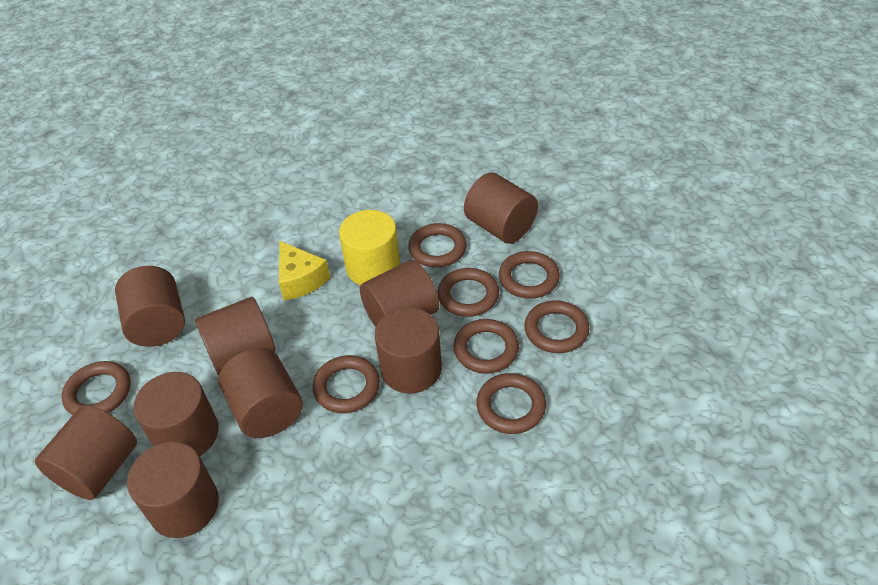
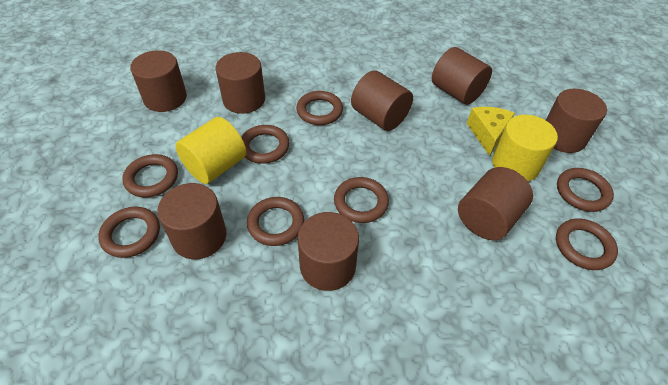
brown cylinder: [35,405,137,500] [115,266,185,347] [127,442,219,538] [133,372,219,456] [195,297,276,375] [218,348,303,438] [360,260,439,327] [375,307,442,394] [464,172,538,244] = 9 -> [130,50,187,112] [158,183,227,259] [216,52,265,114] [298,212,359,291] [351,71,413,131] [432,47,492,105] [458,167,533,240] [546,89,607,153] = 8
yellow cylinder: [339,210,400,285] = 1 -> [175,117,246,184] [492,115,558,181] = 2

